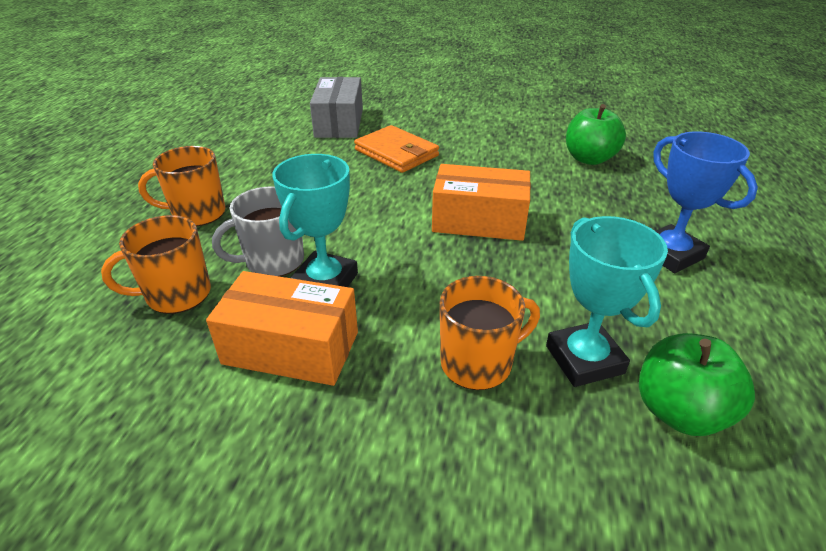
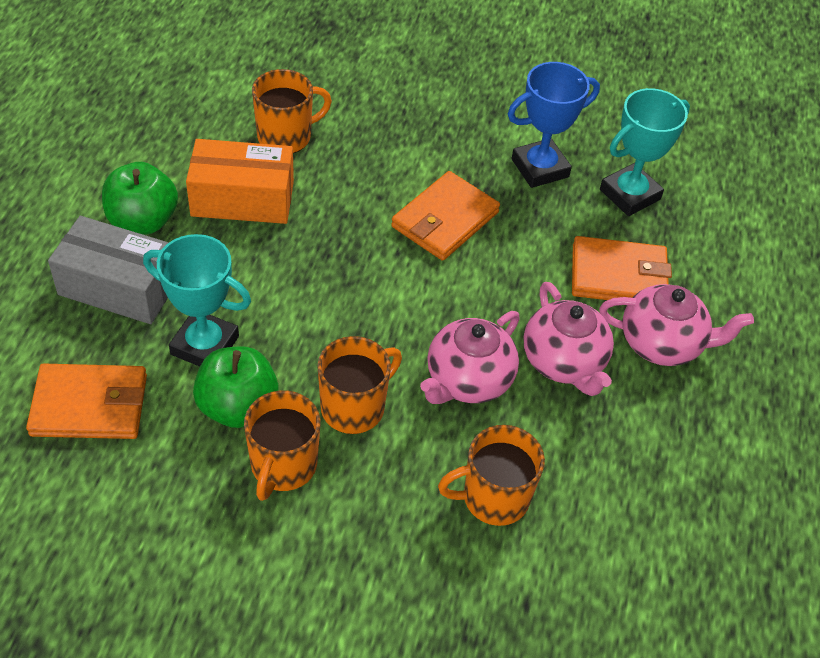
grey mug: [212,186,304,277] = 1 -> none = 0
orange box: [206,271,358,386] [432,164,531,241] = 2 -> [186,139,294,224] = 1
orange mug: [101,215,211,314] [138,146,225,226] [440,276,540,390] = 3 -> [244,390,320,501] [252,69,332,153] [317,336,402,434] [438,425,545,526] = 4
orange wallet: [354,125,439,173] = 1 -> [26,363,147,439] [391,171,500,261] [572,236,672,300] = 3
pink teapot: none = 0 -> [420,311,520,404] [523,282,614,396] [599,284,754,366] = 3

